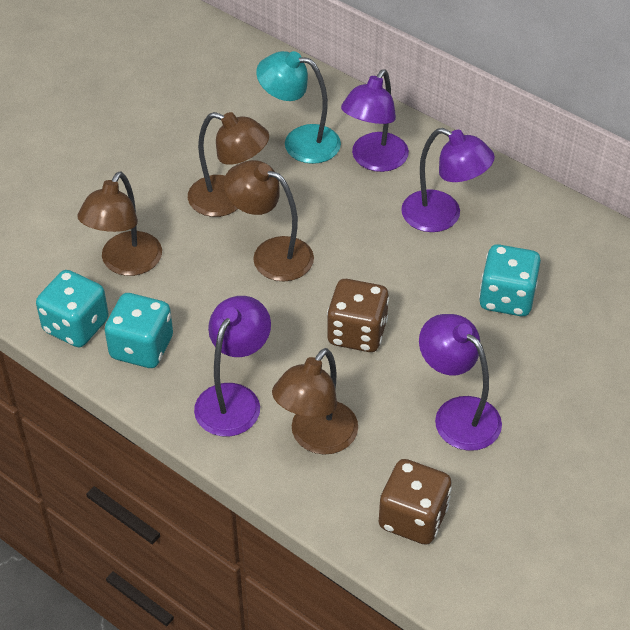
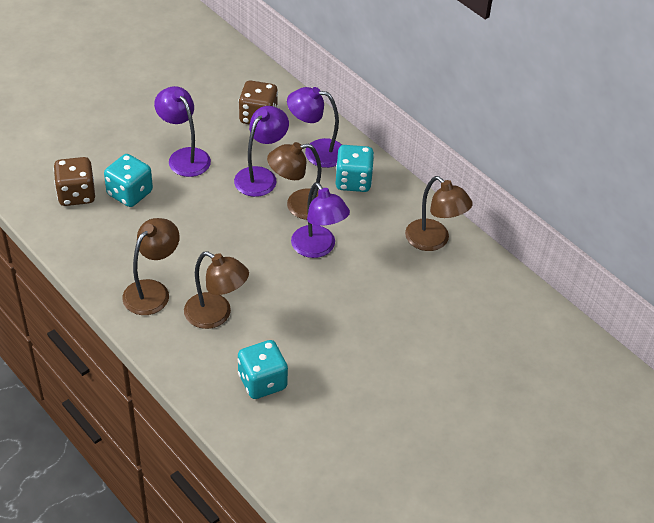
turquoise lamp: [256,51,341,164] = 1 -> none = 0

